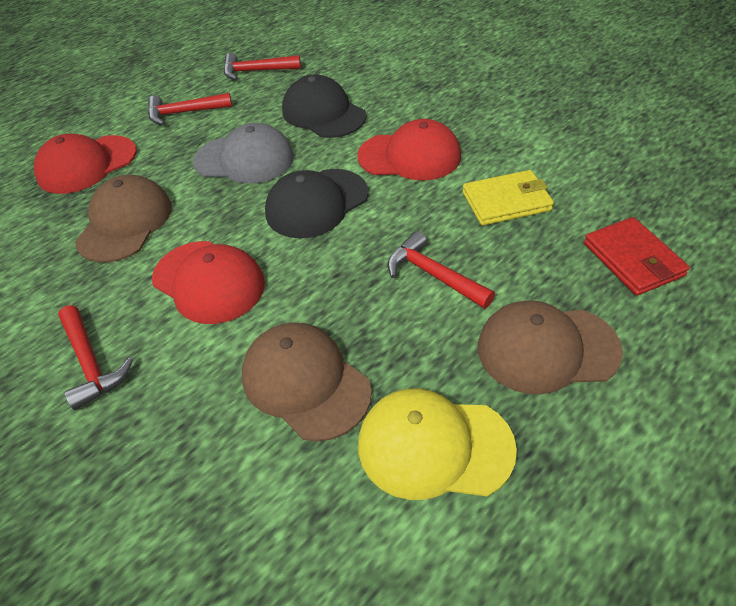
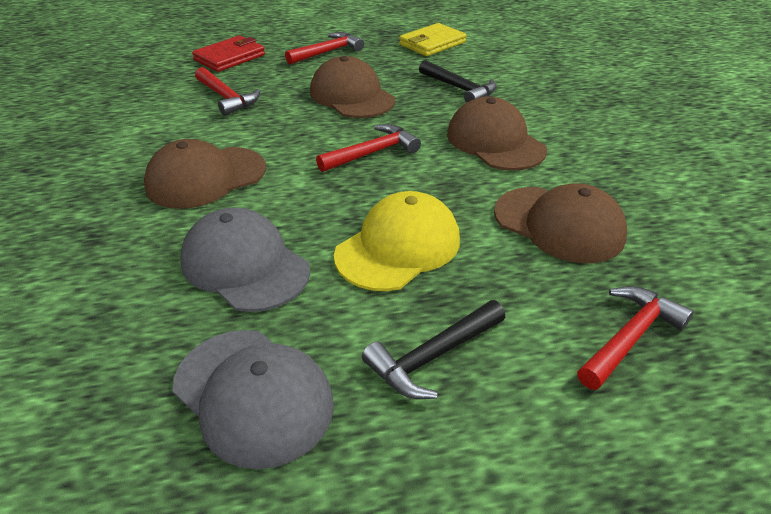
black cap: [265,169,368,238] [282,74,366,138] = 2 -> none = 0
black hammer: none = 0 -> [362,300,505,399] [419,60,497,103] = 2
brown cap: [75,175,172,263] [242,323,372,441] [478,300,623,394] = 3 -> [144,139,266,209] [310,56,395,118] [447,96,547,171] [494,183,627,263] = 4
grey cap: [193,123,294,183] = 1 -> [172,330,334,469] [180,208,310,312] = 2
red cap: [34,134,137,194] [152,241,265,324] [357,119,461,181] = 3 -> none = 0

